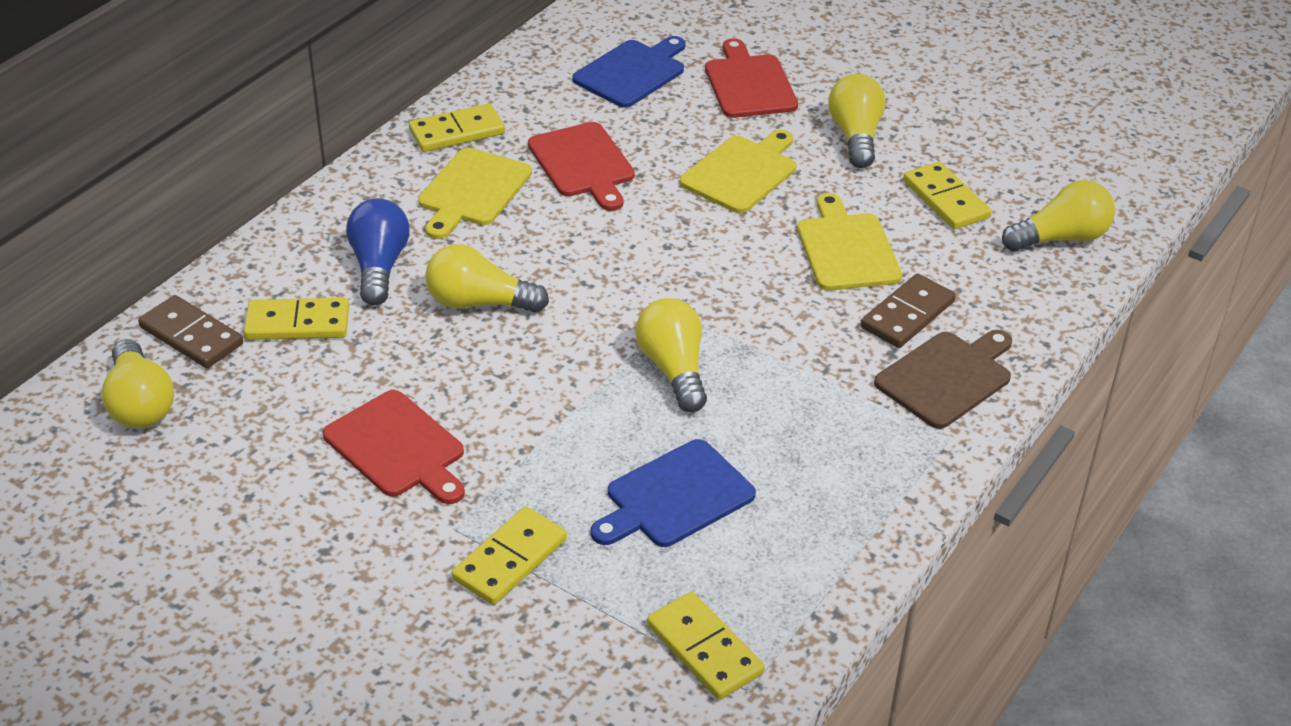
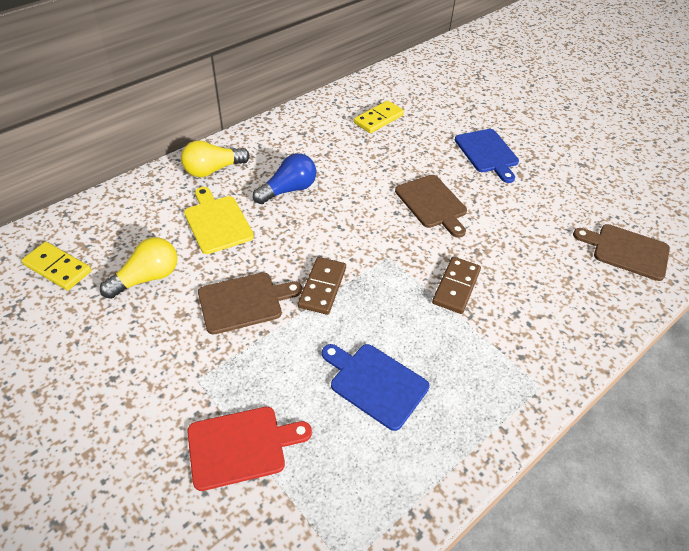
brown cutting board: [874,330,1012,429] = 1 -> [198,273,302,334] [395,175,467,238] [573,224,670,281] = 3
red cutting board: [323,390,465,504] [528,122,635,211] [705,38,798,118] = 3 -> [187,407,312,491] = 1
yellow cutting board: [418,147,532,239] [680,130,796,213] [797,193,902,291] = 3 -> [184,187,254,254] = 1
yellow domino: [244,298,349,340] [409,103,505,152] [452,507,567,605] [647,592,765,700] [903,162,992,229] = 5 -> [21,242,91,291] [354,100,404,133] = 2
yellow light bulb: [102,339,174,428] [425,244,549,313] [636,298,707,412] [828,74,886,168] [1002,180,1115,251] = 5 -> [100,237,177,299] [181,140,250,177] = 2

